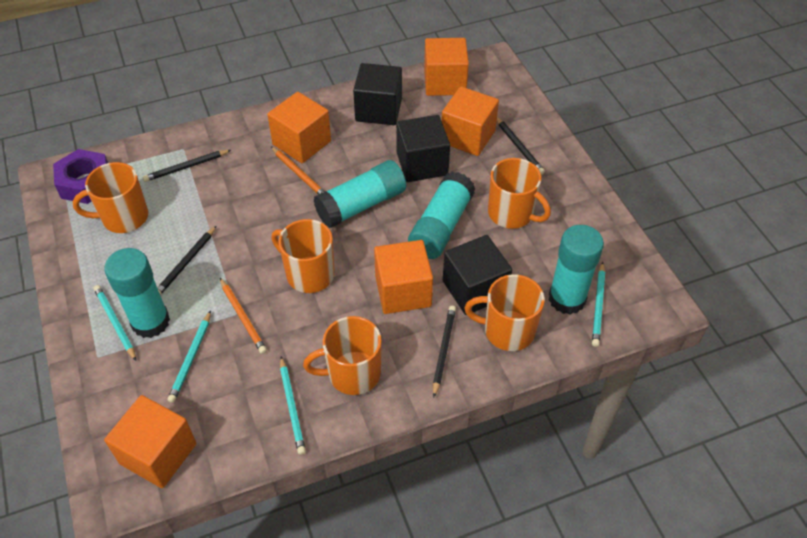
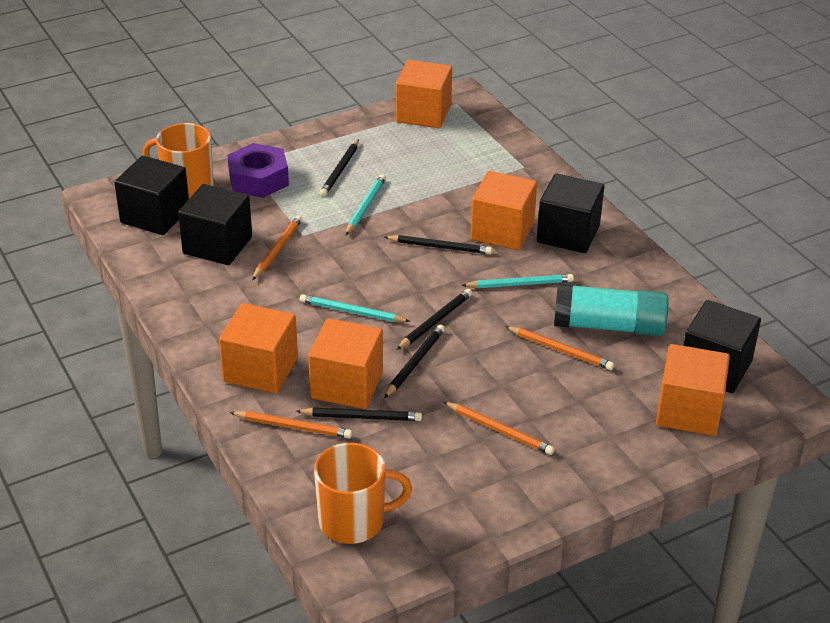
black cube: [353,63,402,125] [396,115,450,182] [443,235,512,315] = 3 -> [114,156,189,235] [178,184,252,265] [537,173,604,253] [683,300,761,393] = 4
black pencil: [143,150,231,182] [157,226,216,295] [433,306,456,397] [497,117,545,175] = 4 -> [296,408,422,421] [320,139,359,196] [384,324,445,398] [385,235,492,254] [396,289,472,350] = 5
orange mug: [73,162,148,233] [271,219,335,293] [303,316,382,395] [464,274,545,351] [488,158,551,229] = 5 -> [143,123,214,199] [314,443,412,544] = 2
orange pencil: [220,278,267,354] [271,146,325,195] = 2 -> [229,411,352,438] [252,215,302,280] [444,402,554,455] [505,326,614,370] = 4
turquoise glue stick: [104,248,170,338] [314,160,406,228] [408,172,475,259] [549,225,604,315] = 4 -> [554,283,669,336] = 1
turquoise pencil: [94,285,136,361] [168,311,211,403] [280,357,306,455] [592,262,605,347] = 4 -> [300,294,411,322] [346,174,386,235] [461,274,574,288] = 3

